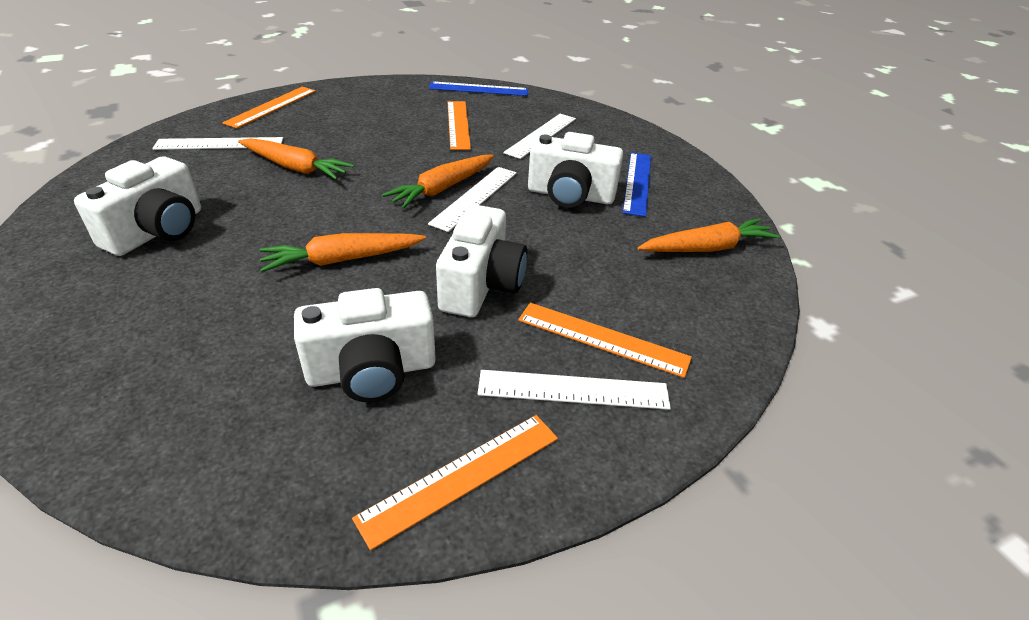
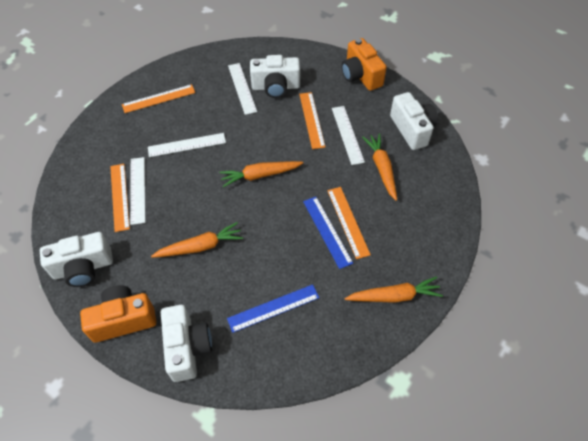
orange camera: none = 0 -> [80,285,156,343] [342,38,387,91] = 2

